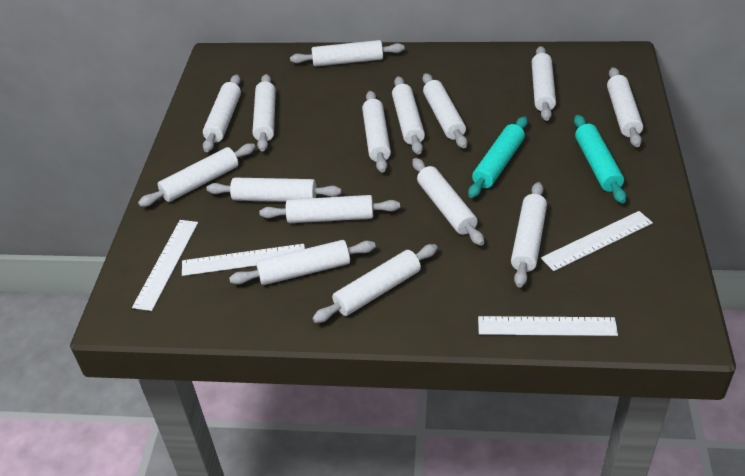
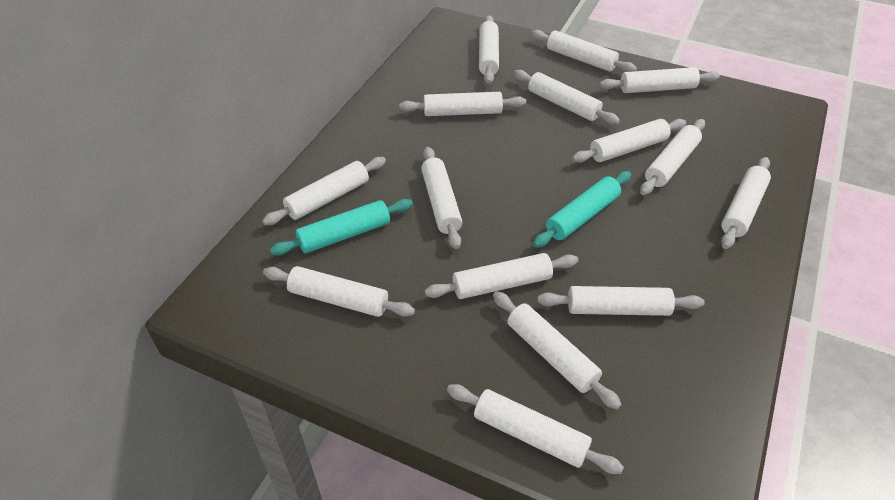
white ruler: [132,220,198,311] [182,244,305,276] [478,316,618,336] [541,211,653,271] = 4 -> none = 0

